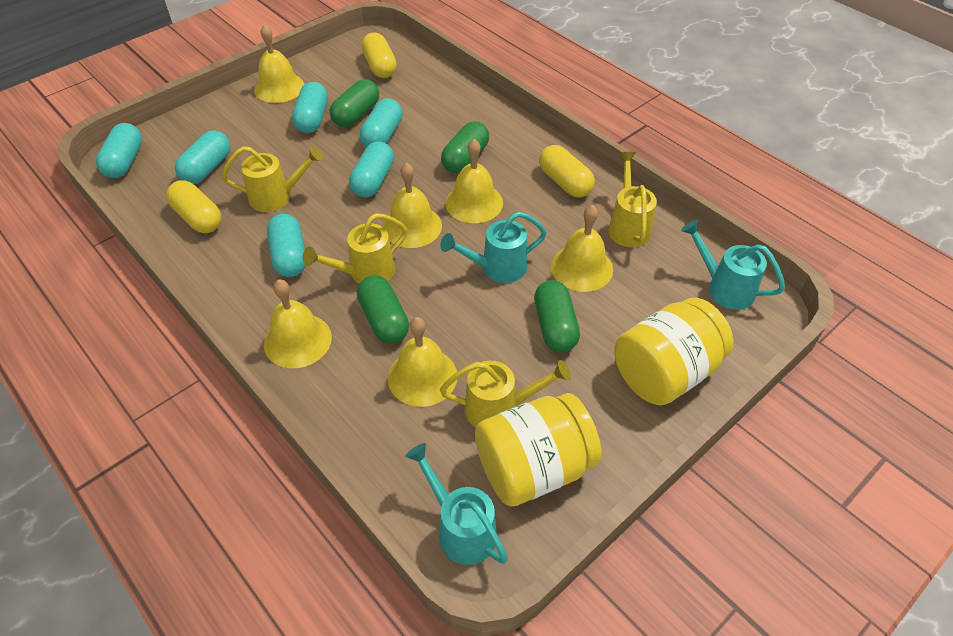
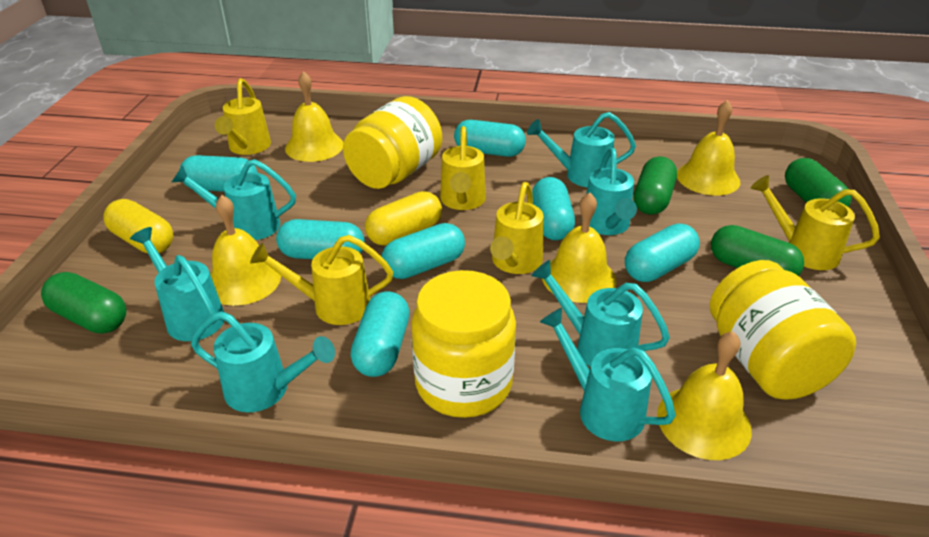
turquoise capsule: [96,123,142,178] [175,130,230,184] [267,214,306,277] [292,82,328,133] [349,141,394,197] [360,98,403,147] = 6 -> [180,155,257,192] [276,219,365,259] [351,291,409,377] [381,223,465,279] [454,120,526,157] [532,177,575,240] [625,223,700,282] = 7
turquoise watering can: [405,443,508,565] [440,212,547,283] [681,220,785,310] = 3 -> [130,227,225,341] [172,159,296,240] [191,311,335,412] [527,112,636,187] [531,260,670,367] [540,308,676,441] [586,148,637,235] = 7
yellow bell: [254,24,305,103] [264,279,332,368] [383,163,442,248] [388,317,457,407] [445,139,503,223] [551,205,613,292] = 6 -> [210,195,281,306] [285,71,343,162] [542,193,616,303] [657,331,752,460] [677,100,740,195] = 5
yellow capsule: [166,180,222,233] [361,33,397,78] [539,145,595,197] = 3 -> [103,199,173,253] [365,191,442,246] = 2
yellow jar: [475,393,602,506] [614,298,734,405] = 2 -> [343,96,442,189] [411,270,516,418] [710,260,856,400] = 3
yellow watering can: [221,146,323,212] [303,213,408,284] [440,360,571,428] [608,152,657,247] = 4 -> [215,78,271,155] [250,235,393,325] [440,126,486,210] [490,182,544,274] [751,175,880,270] = 5

